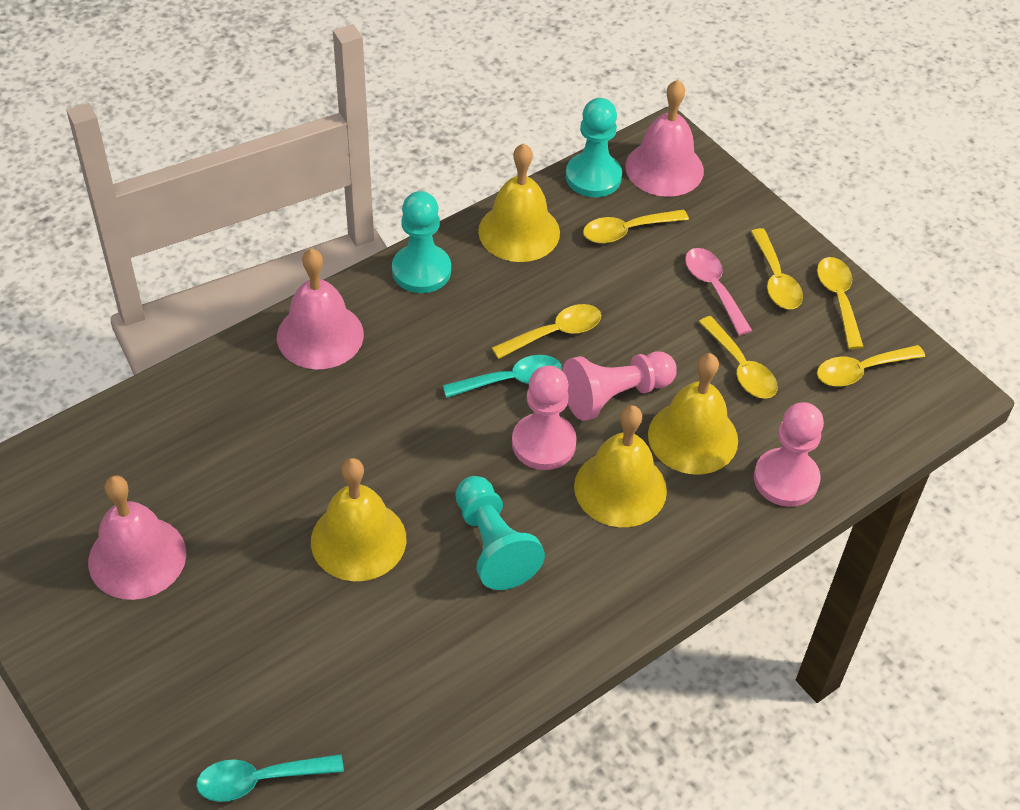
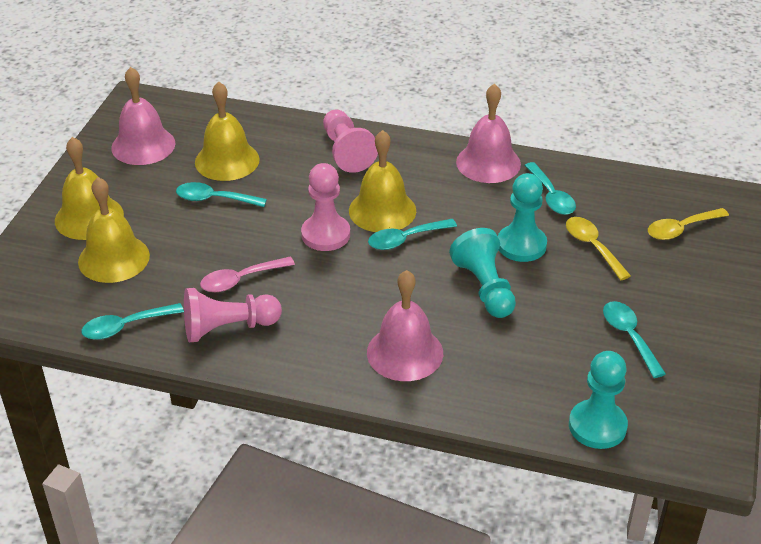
turquoise spoon: [196,754,344,802] [443,355,562,398] = 2 -> [81,303,184,340] [176,182,267,207] [368,219,457,250] [524,162,576,215] [603,301,666,378] = 5
yellow spoon: [492,304,601,359] [583,209,689,243] [699,316,778,399] [751,228,803,309] [817,257,863,349] [817,345,925,386] = 6 -> [566,217,631,280] [648,208,729,240] = 2

